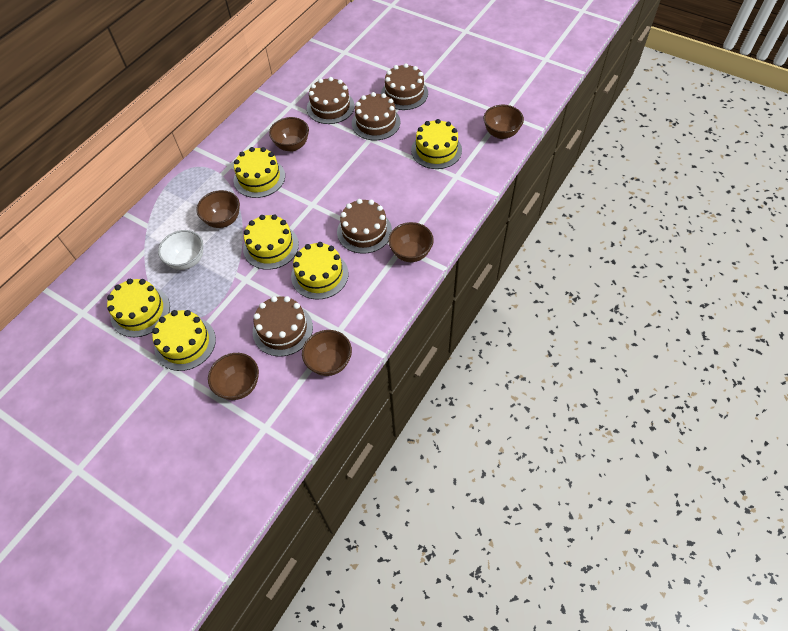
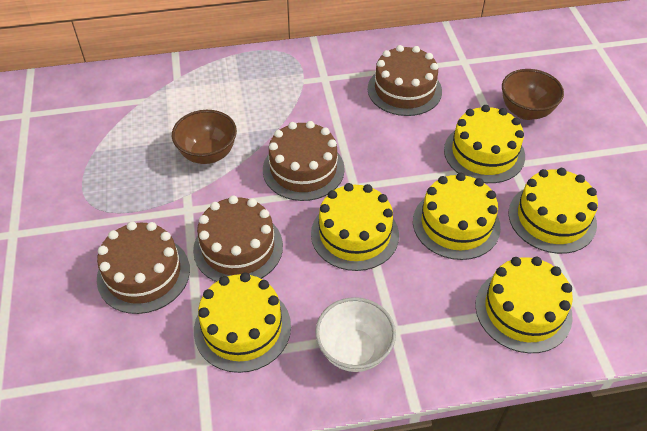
brown bowl: [196,190,240,228] [208,353,259,400] [269,117,309,152] [302,330,352,376] [388,222,434,262] [484,105,524,139] = 6 -> [172,110,237,164] [502,69,564,120] = 2
brown cake: [253,296,313,357] [307,77,355,124] [337,199,392,254] [352,92,401,140] [381,63,428,110] = 5 -> [97,221,190,314] [193,195,283,282] [263,121,345,201] [368,45,442,116] = 4

